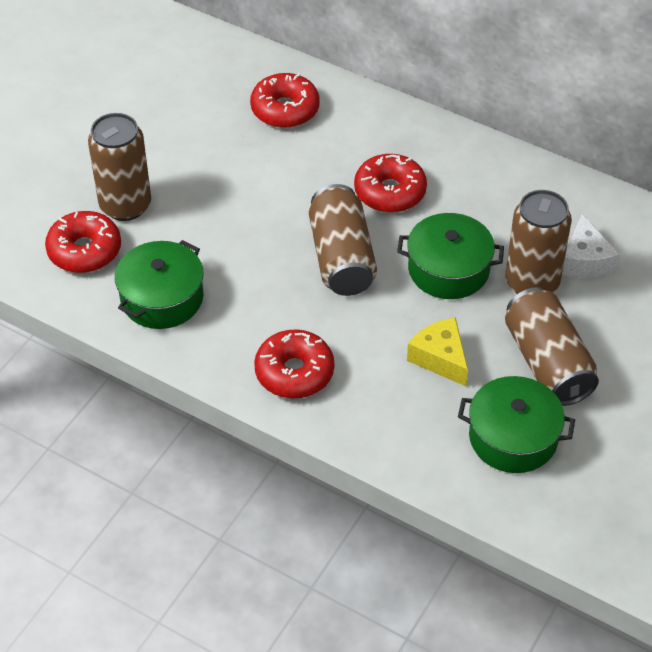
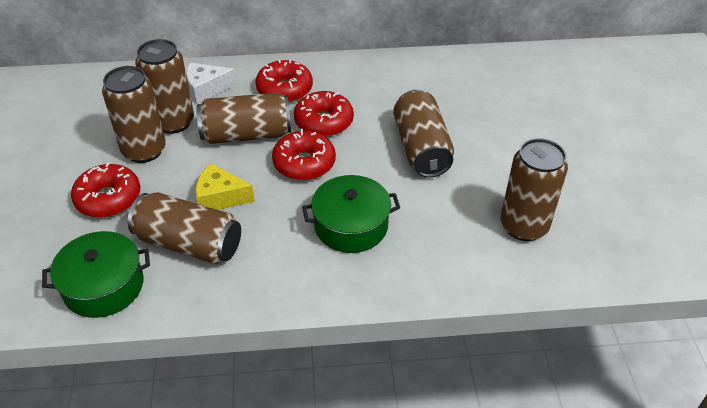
brown can: [88,113,151,221] [309,184,377,296] [505,190,572,294] [505,287,599,406] = 4 -> [102,66,166,163] [128,192,241,264] [135,39,194,134] [196,93,291,144] [393,90,454,178] [501,138,568,241] = 6
green pot: [115,240,204,329] [397,213,504,299] [458,376,575,473] = 3 -> [42,231,150,318] [302,175,400,253] = 2

